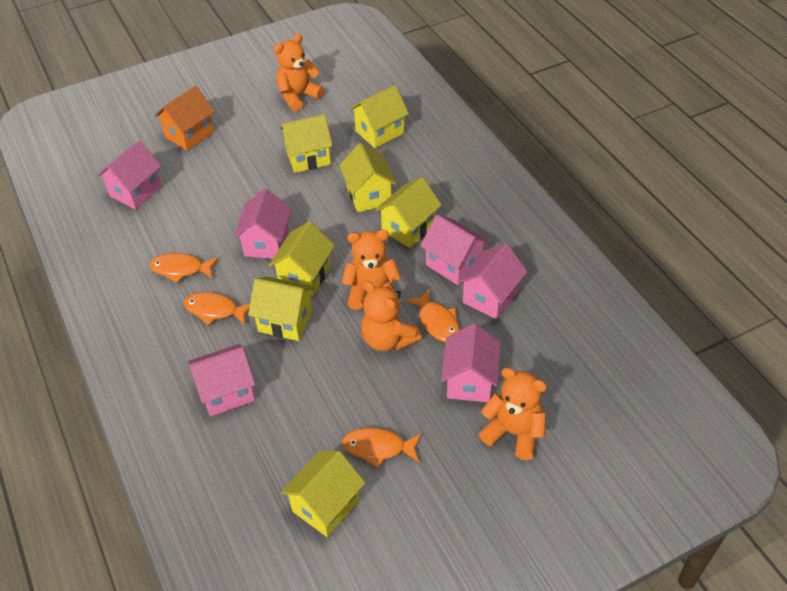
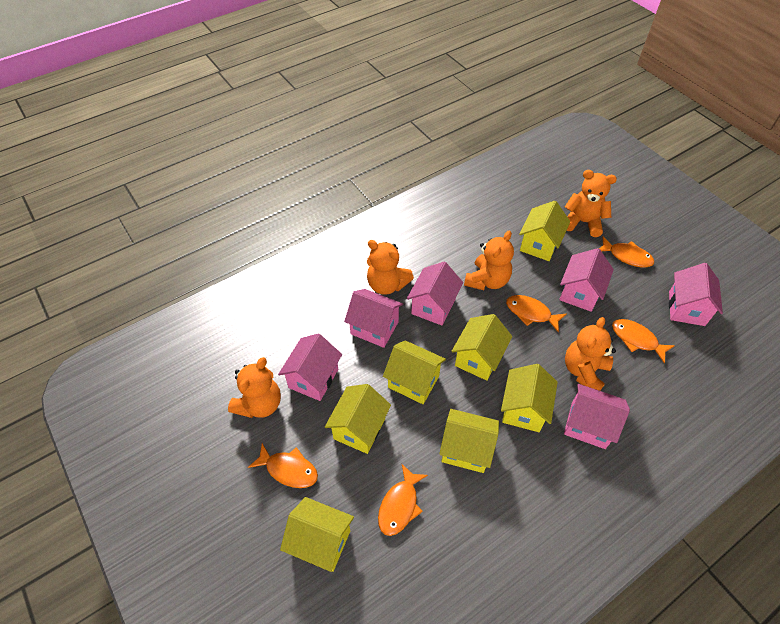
orange fish: [150,253,219,283] [184,292,250,325] [342,427,422,468] [405,289,460,342] = 4 -> [248,443,318,488] [378,464,428,536] [506,295,566,332] [599,236,654,267] [612,319,675,363] = 5
orange house: [154,86,215,151] = 1 -> none = 0
orange teddy bear: [274,34,324,112] [342,230,401,310] [361,281,421,351] [479,367,547,460] = 4 -> [228,357,281,418] [367,240,414,295] [464,231,514,290] [565,170,617,237] [565,317,616,391] = 5

